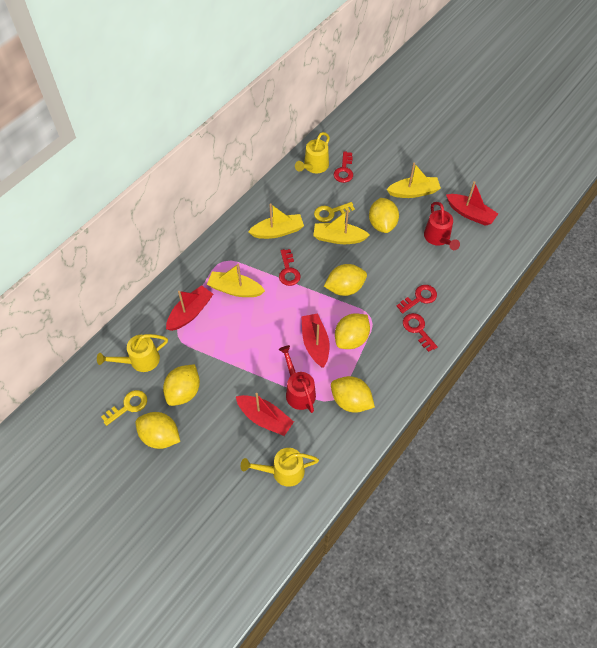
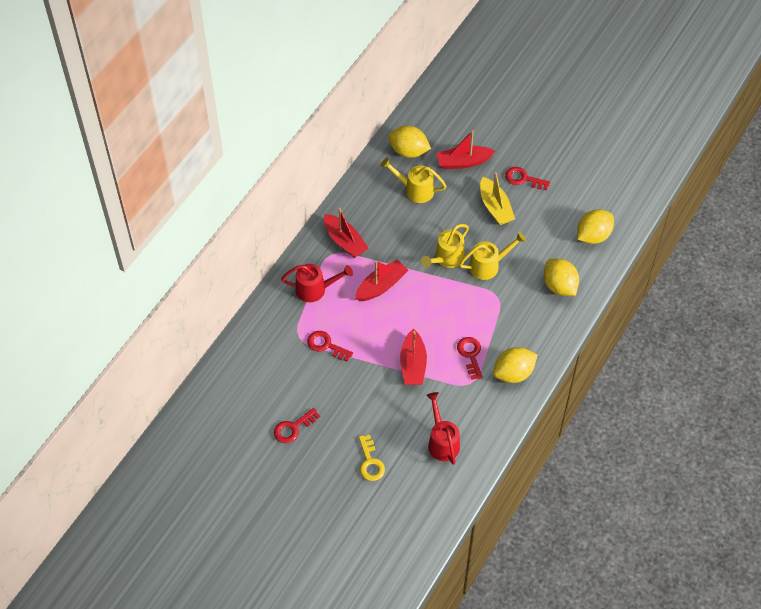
yellow boat: [207,264,265,297] [248,204,304,239] [313,210,370,244] [386,163,441,198] = 4 -> [480,172,515,225] = 1
yellow key: [101,390,147,426] [314,202,355,222] = 2 -> [359,435,385,481] = 1
yellow lemon: [136,412,180,449] [163,364,200,406] [324,264,367,296] [331,376,375,413] [335,313,370,349] [369,198,399,233] = 6 -> [388,126,431,158] [493,347,538,383] [543,258,579,296] [577,209,614,244] = 4

